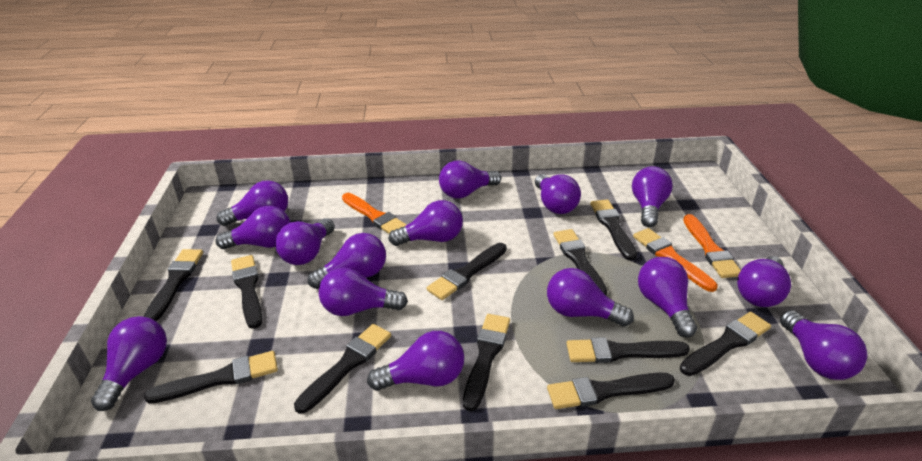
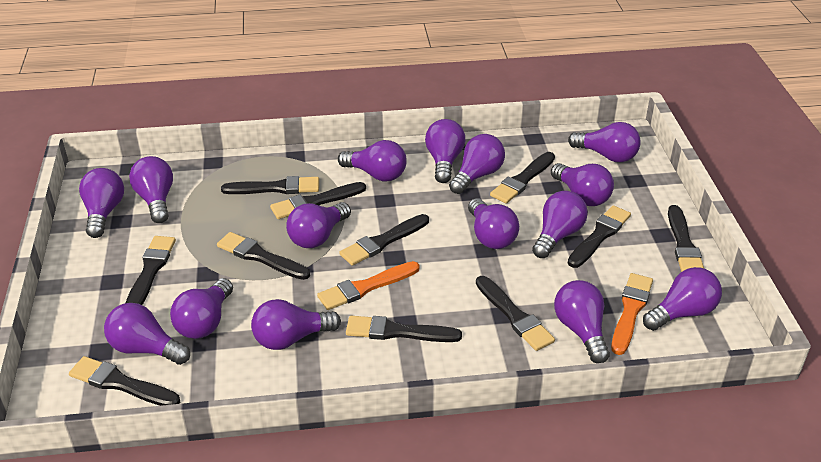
orange brush: [342,193,407,234] [633,228,718,292] [683,214,741,278] = 3 -> [317,261,419,310] [611,273,653,355] = 2

